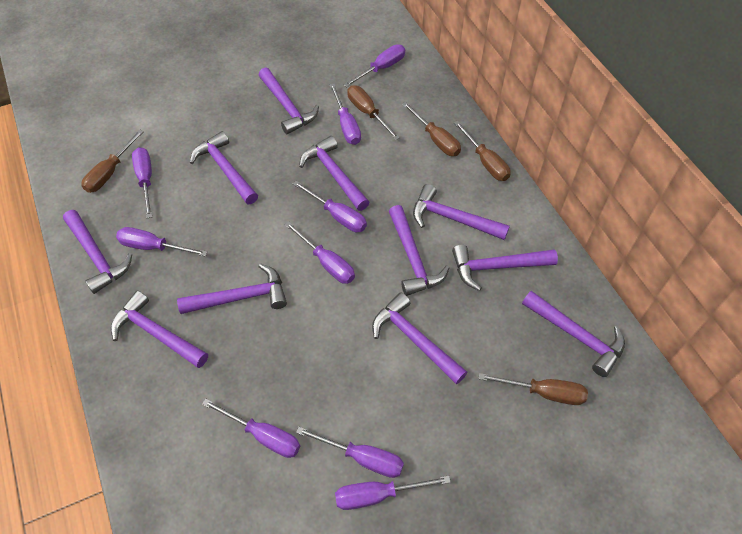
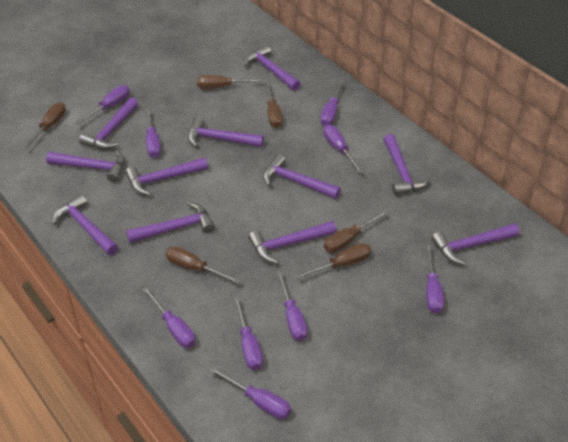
brown screwdriver: [82,130,144,193] [347,85,400,140] [402,102,461,156] [454,121,511,181] [478,373,588,405] = 5 -> [22,102,66,150] [166,247,241,284] [197,75,265,89] [265,81,283,128] [295,243,371,279] [324,210,388,253] = 6

